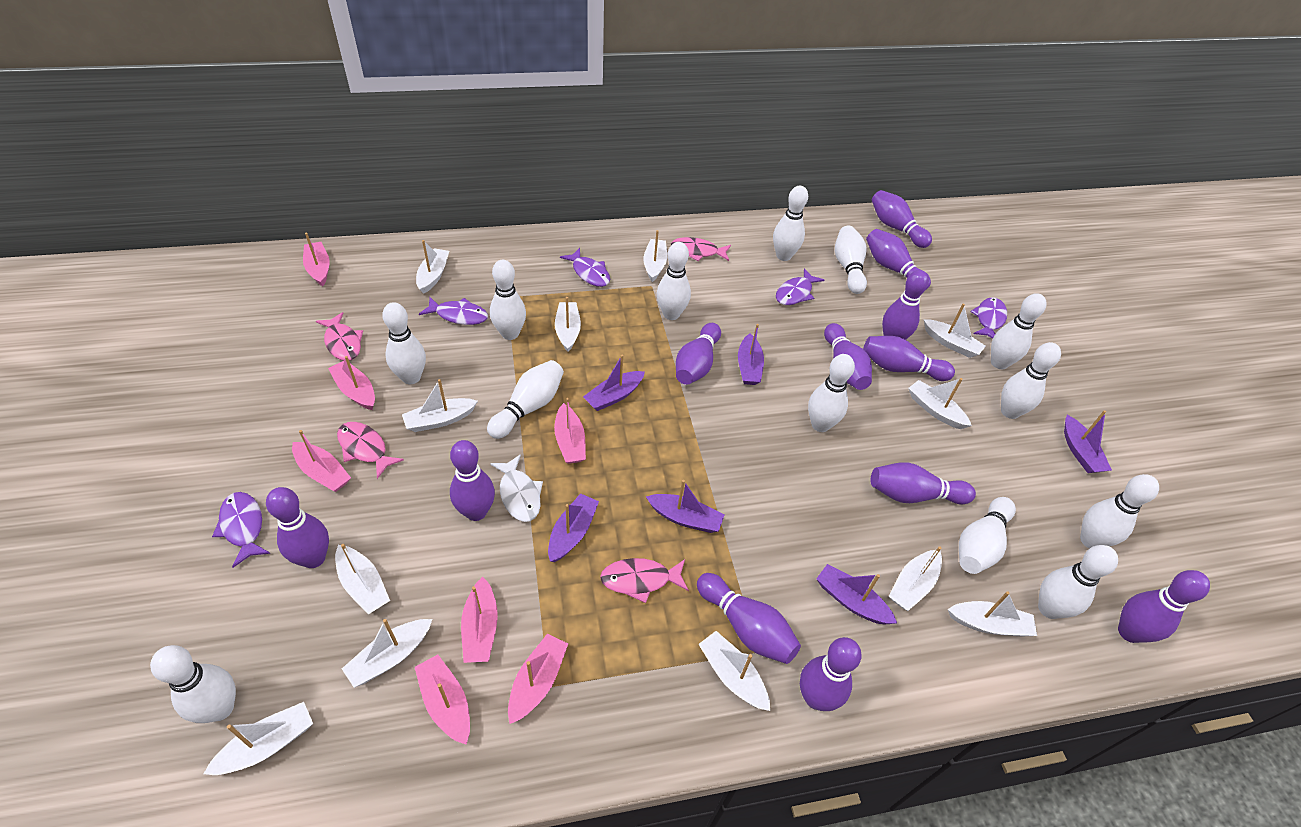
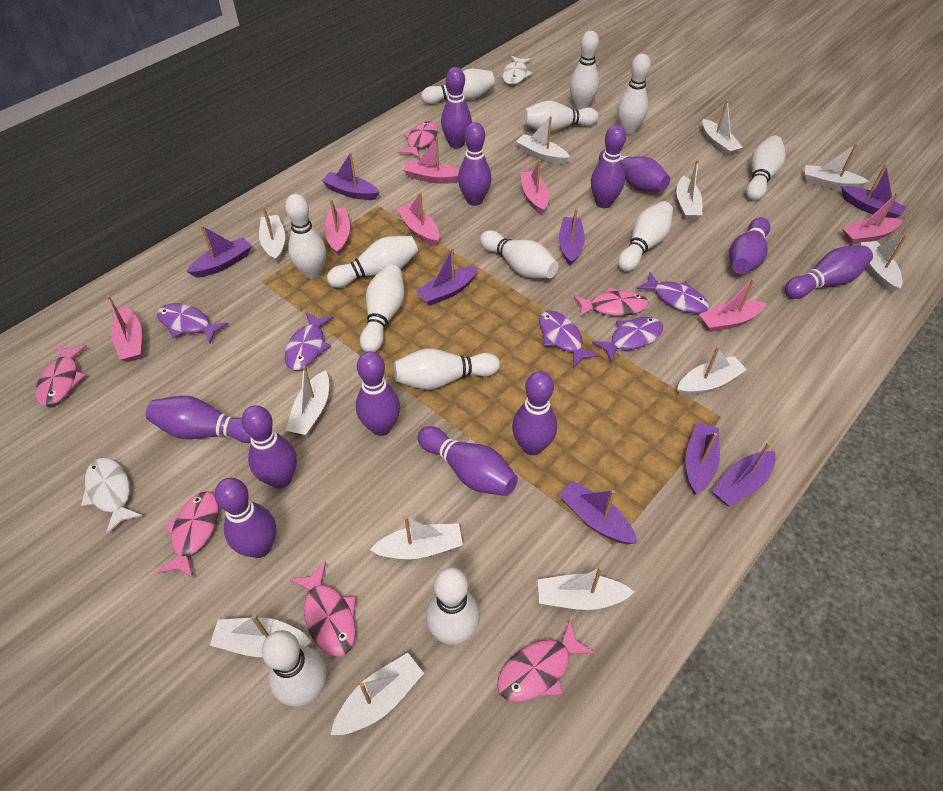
pink fish: [316,312,363,360] [337,422,404,479] [600,558,689,603] [671,237,731,261] = 4 -> [36,345,87,407] [156,491,219,578] [290,562,356,657] [398,121,438,158] [497,619,595,702] [574,287,649,317] = 6
purple boat: [548,493,599,562] [583,355,645,411] [646,480,725,533] [738,324,764,385] [816,564,897,625] [1064,410,1112,473] = 6 -> [186,225,252,278] [322,152,379,200] [416,247,478,306] [559,209,585,266] [559,481,638,544] [685,423,720,494] [712,442,776,507] [841,164,907,218] = 8
white fish: [490,454,543,522] = 1 -> [81,458,143,534] [502,56,533,85] = 2

